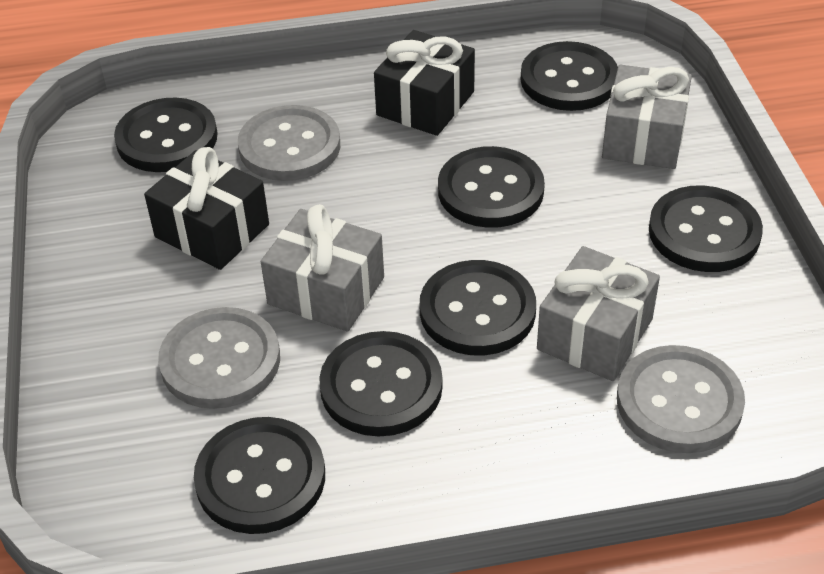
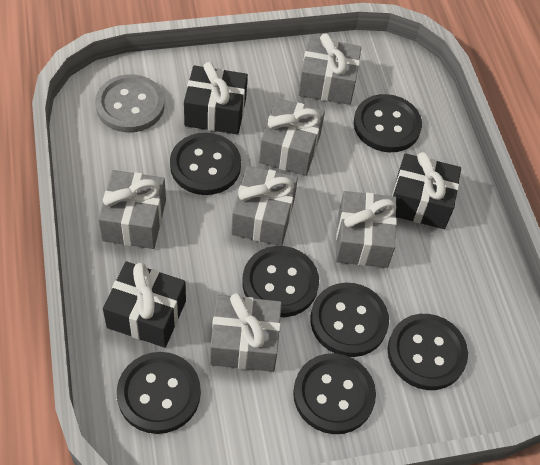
black gift: [144,147,269,270] [374,30,475,136] = 2 -> [103,261,186,348] [184,62,248,134] [392,152,461,229] = 3
grey button: [158,307,280,409] [238,105,340,181] [617,345,745,453] = 3 -> [95,74,164,132] = 1
grey gift: [261,204,384,332] [537,246,660,381] [602,65,692,169] = 3 -> [98,170,166,249] [210,293,282,372] [231,166,298,246] [259,98,325,176] [298,33,361,105] [336,191,397,268] = 6

